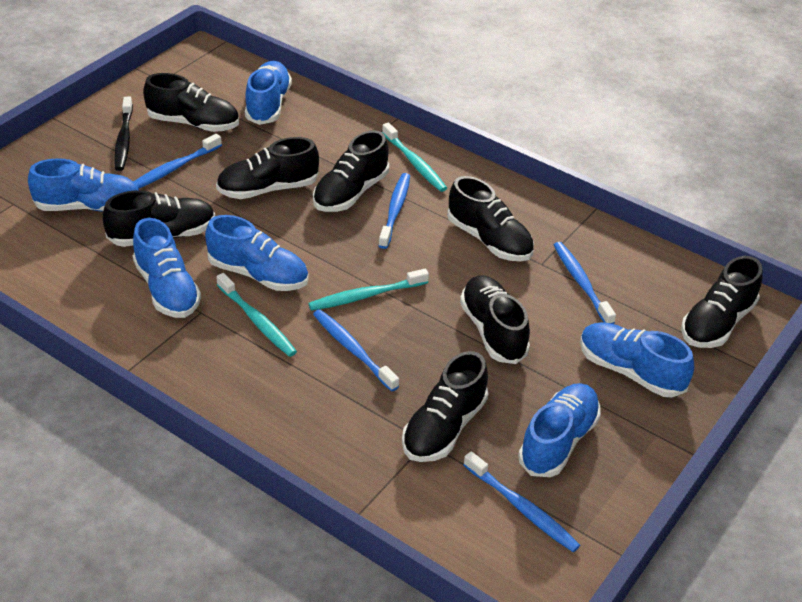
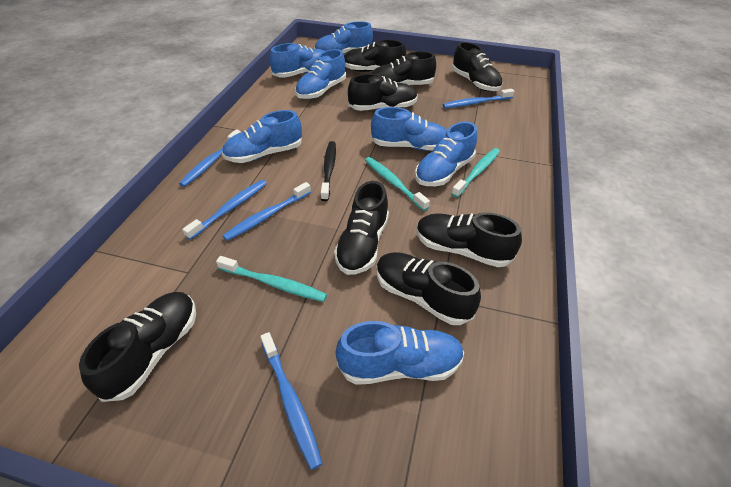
blue shoe: [28,158,139,211] [133,218,201,318] [205,215,309,291] [245,61,292,125] [518,383,601,477] [580,322,694,397] = 6 -> [222,110,302,163] [269,43,325,78] [295,49,346,99] [314,21,373,54] [336,321,464,385] [371,107,447,151] [415,122,477,186] = 7

